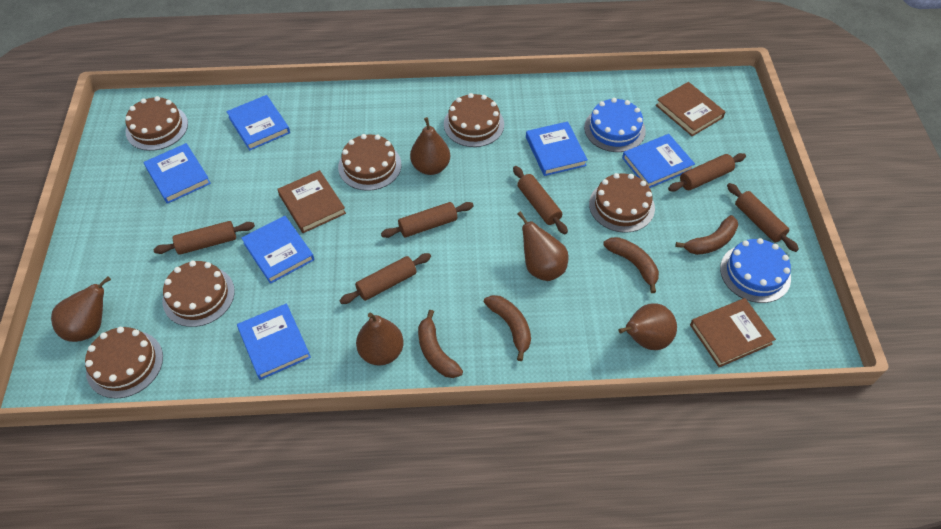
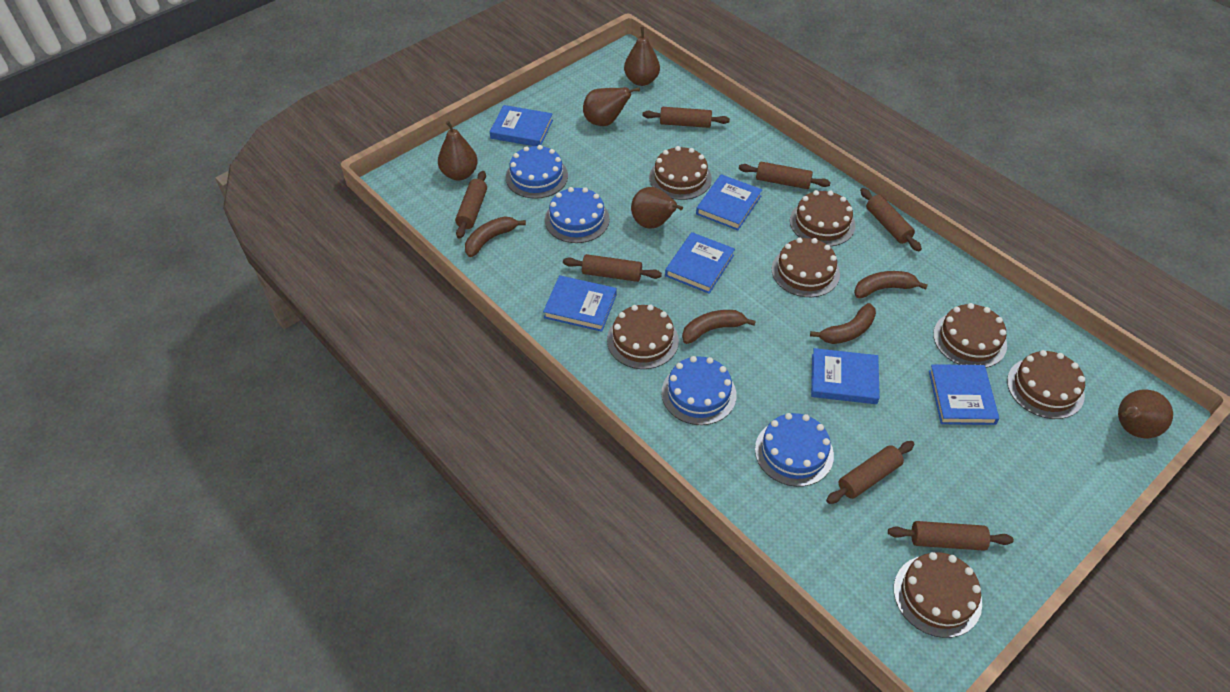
blue cake: [584,98,646,152] [720,238,791,303] = 2 -> [506,145,568,199] [545,187,610,243] [661,356,736,425] [755,413,834,487] = 4
brown book: [278,170,346,233] [656,82,725,136] [690,298,776,367] = 3 -> none = 0
brown cake: [85,327,163,399] [125,96,188,151] [163,261,235,327] [338,134,402,191] [444,93,504,147] [589,173,655,233] = 6 -> [607,305,679,369] [649,146,712,200] [772,238,840,297] [790,190,855,247] [894,552,982,638] [933,303,1007,368] [1007,350,1085,419] = 7
brown rolling pin: [153,221,255,255] [339,253,431,304] [381,202,474,238] [513,166,568,234] [668,153,746,192] [727,183,799,252] = 6 -> [455,171,487,239] [563,254,662,282] [642,107,730,128] [739,162,831,189] [826,441,914,504] [860,188,922,251] [888,521,1014,551] = 7

